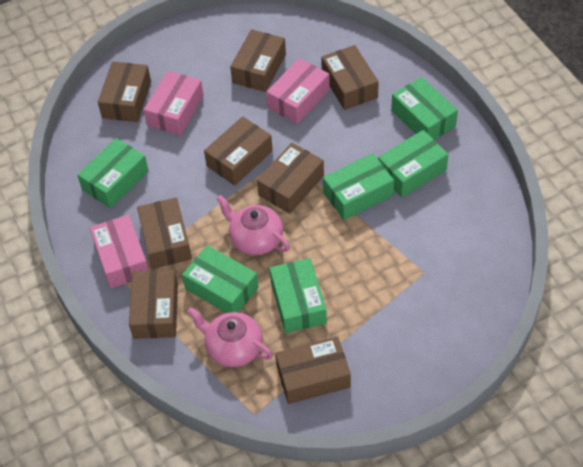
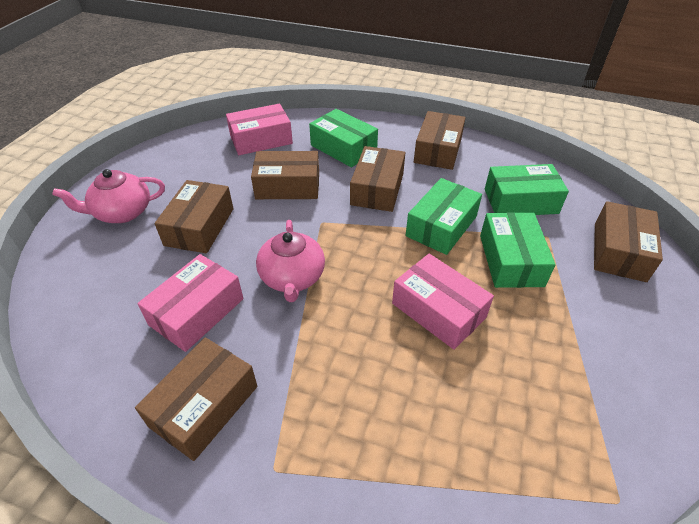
brown box: [98,62,151,122] [129,269,178,339] [137,198,192,269] [204,116,273,186] [230,29,286,92] [257,143,324,214] [275,336,351,404] [321,45,379,110] = 8 -> [135,337,257,461] [155,180,234,253] [251,151,319,199] [350,146,405,212] [414,111,466,170] [594,201,663,282] = 6
green box: [77,138,149,208] [182,245,259,313] [269,258,327,333] [323,153,394,220] [378,130,449,198] [391,77,458,140] = 6 -> [309,109,378,167] [406,178,482,255] [480,212,556,288] [485,164,569,215] = 4

